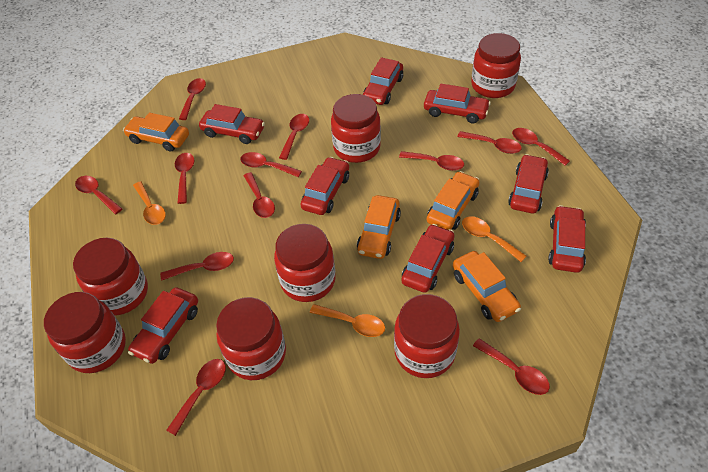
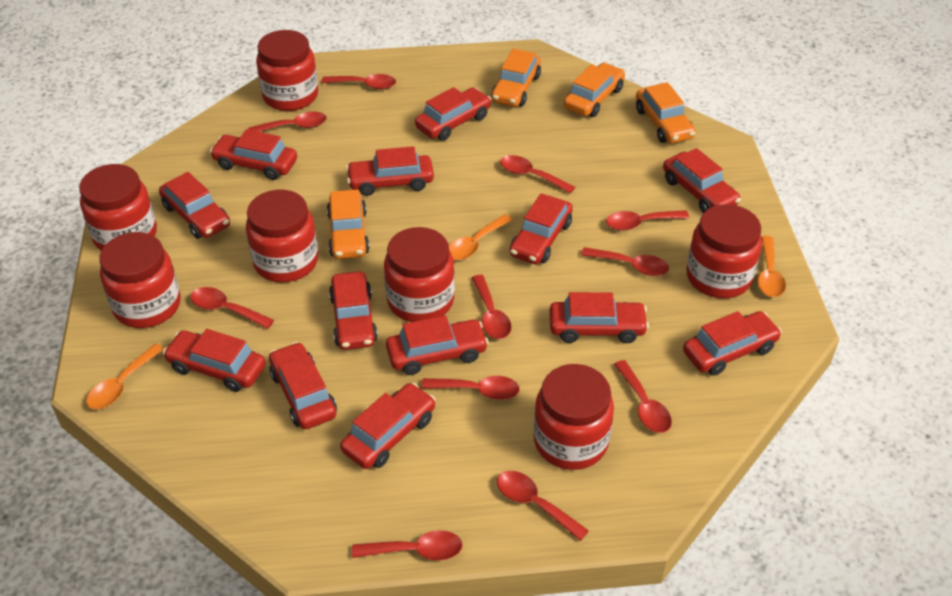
red car: [128,287,198,364] [199,104,265,144] [300,157,349,215] [363,57,403,105] [401,224,454,293] [424,84,491,123] [508,154,549,214] [548,205,586,273] = 8 -> [159,172,230,239] [163,329,266,392] [210,129,297,180] [269,342,337,429] [329,271,378,350] [340,383,436,469] [346,146,434,196] [386,315,489,375] [415,87,492,141] [510,193,573,264] [549,292,649,343] [663,148,741,213] [683,311,782,376] = 13
red spoon: [75,176,122,214] [160,252,234,281] [166,359,226,436] [175,153,195,204] [179,78,206,120] [240,152,302,177] [244,172,275,218] [279,114,309,160] [399,151,464,171] [457,131,522,154] [473,338,550,395] [512,128,570,166] = 12 -> [191,287,274,329] [248,111,327,132] [322,74,396,89] [352,530,463,560] [421,376,520,400] [472,275,511,339] [497,471,589,541] [500,155,575,194] [581,247,669,276] [606,210,689,231] [614,360,672,433] = 11

